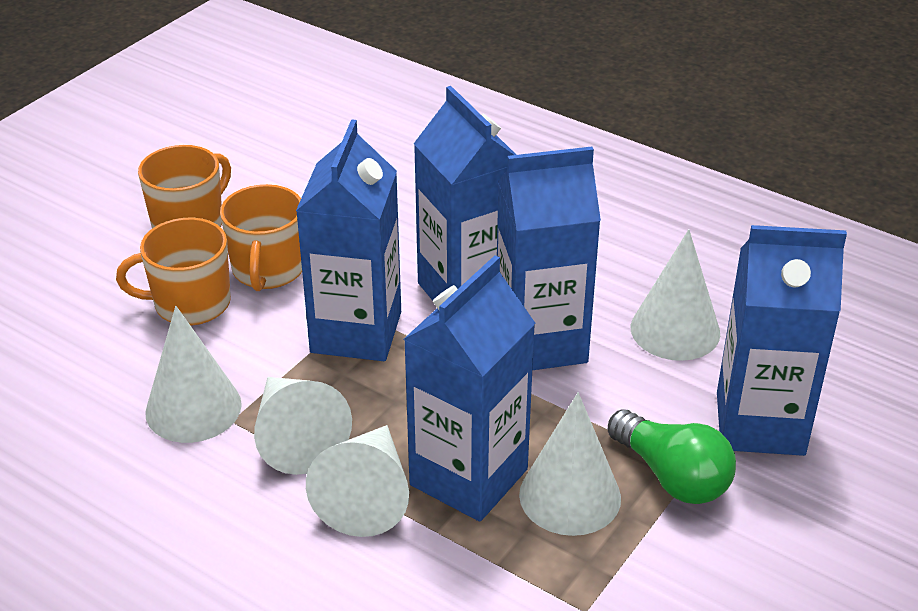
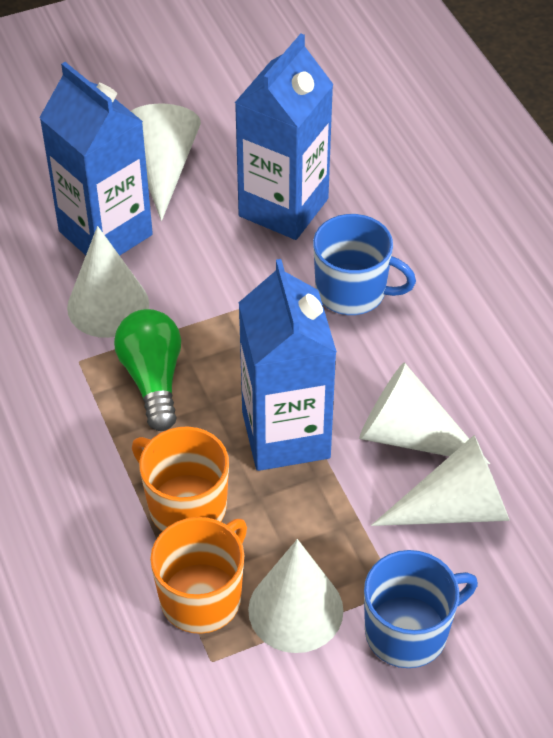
blue carton: [296,119,401,361] [404,255,536,522] [414,86,516,301] [497,147,601,370] [717,225,847,456] = 5 -> [39,62,153,256] [235,34,334,240] [238,259,337,471] = 3
blue mug: none = 0 -> [313,214,416,315] [364,550,478,668] = 2
orange mug: [116,218,231,326] [138,145,231,228] [220,184,302,291] = 3 -> [132,426,229,532] [150,517,247,634] = 2

